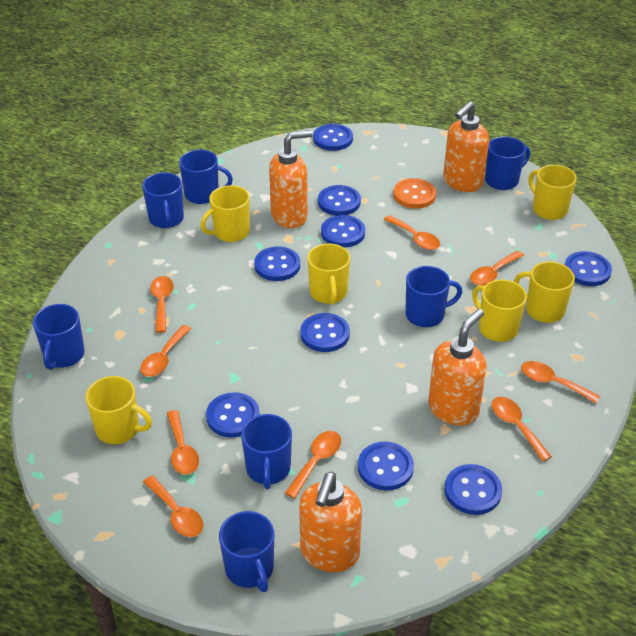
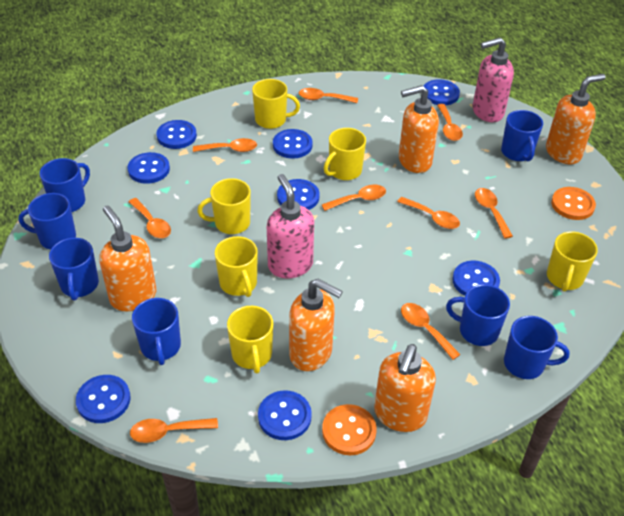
blue button: [206,392,260,438] [254,246,300,281] [300,313,350,352] [313,124,353,151] [318,185,361,215] [321,215,365,248] [358,442,414,490] [444,464,502,515] [565,251,612,286] = 9 -> [76,375,131,423] [128,152,170,184] [157,120,197,149] [258,390,312,440] [273,129,313,159] [277,179,319,210] [424,79,460,105] [452,261,500,296] = 8
orange button: [393,178,436,209] = 1 -> [322,404,377,455] [551,187,596,220] = 2
orange soap dispenser: [269,130,313,228] [299,472,362,572] [428,309,487,426] [443,101,489,192] = 4 -> [99,205,157,311] [289,279,343,371] [374,344,436,432] [399,85,439,173] [546,74,606,164] = 5
pink soap dispenser: none = 0 -> [267,174,314,278] [473,37,514,122] = 2

